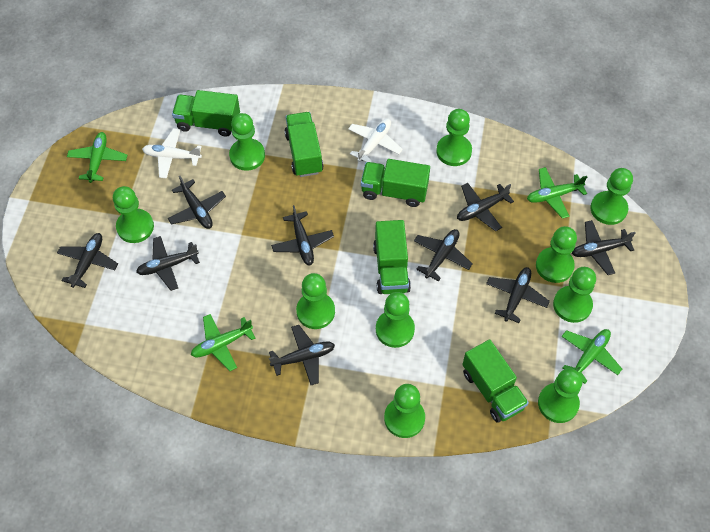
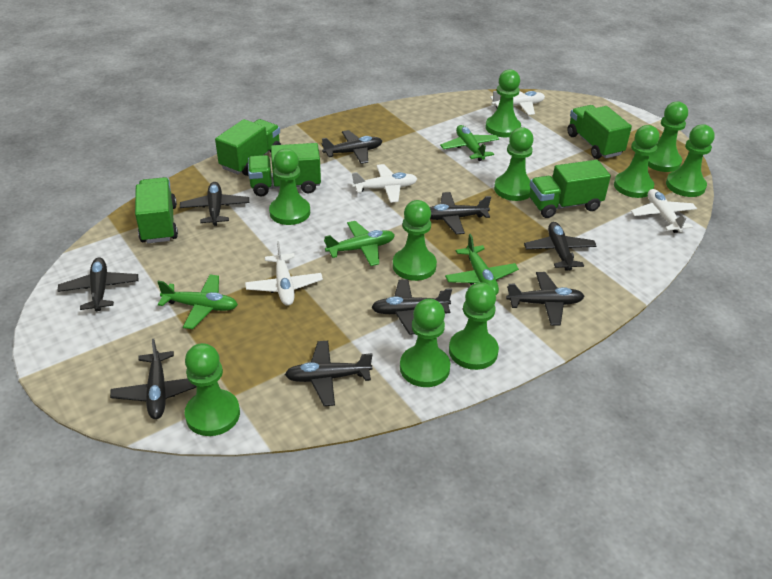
white plane: [142,129,202,179] [348,118,403,162] = 2 -> [245,241,323,306] [352,164,417,203] [490,91,545,115] [631,189,697,233] = 4

